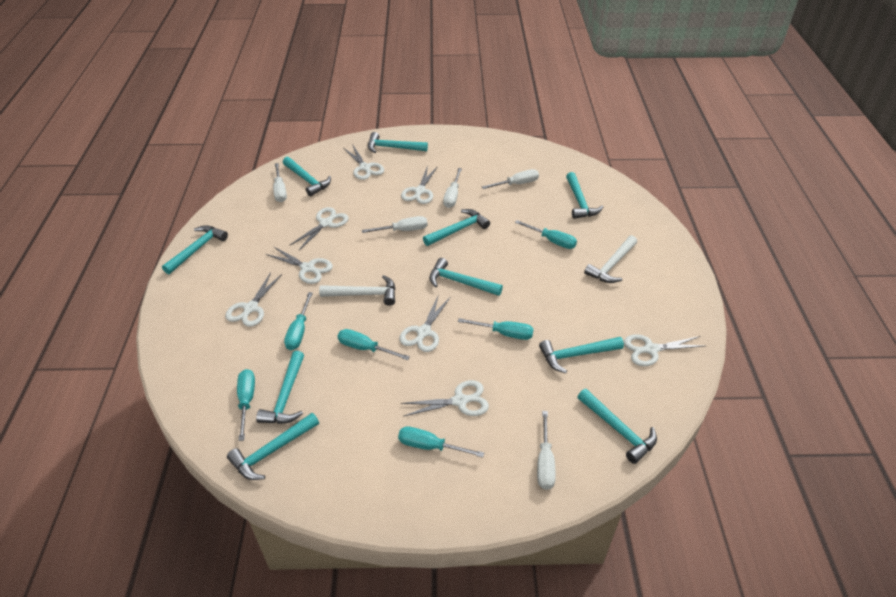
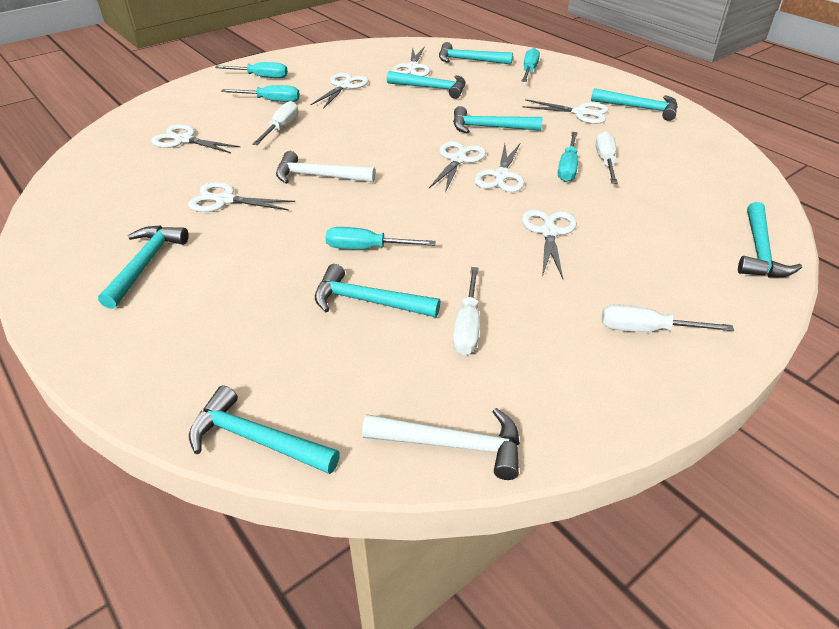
turquoise hammer: [162,225,228,274] [227,413,319,480] [256,351,304,424] [283,157,331,196] [368,132,428,153] [423,209,490,246] [429,258,503,296] [539,337,624,373] [566,172,603,219] [577,389,657,464] = 10 -> [98,226,189,309] [189,385,340,474] [315,264,440,318] [387,71,465,99] [439,42,513,65] [453,106,542,133] [591,88,678,121] [738,202,802,277] = 8
turquoise screwdriver: [237,369,255,441] [284,292,313,350] [338,329,410,360] [398,427,484,458] [458,318,533,340] [515,220,577,249] = 6 -> [215,62,288,78] [221,85,300,102] [325,227,436,249] [522,48,540,82] [558,132,578,182] = 5
white screwdriver: [273,163,287,202] [362,216,427,233] [443,168,462,208] [482,169,539,189] [537,411,556,490] = 5 -> [252,101,299,145] [453,267,480,355] [596,131,618,184] [602,304,734,332] = 4

